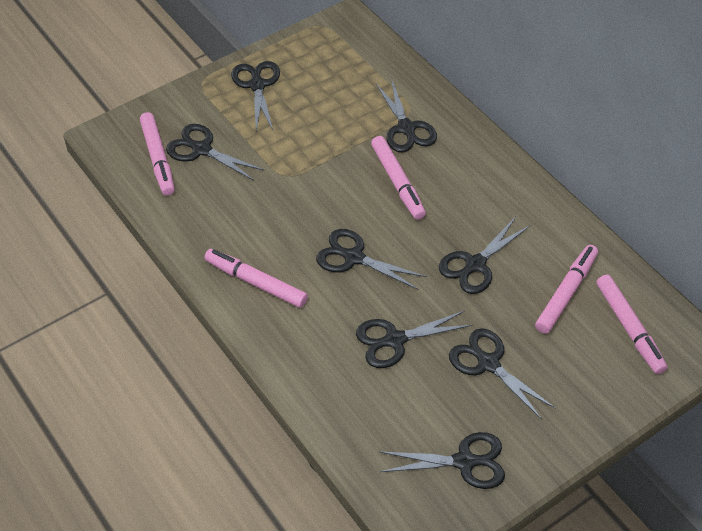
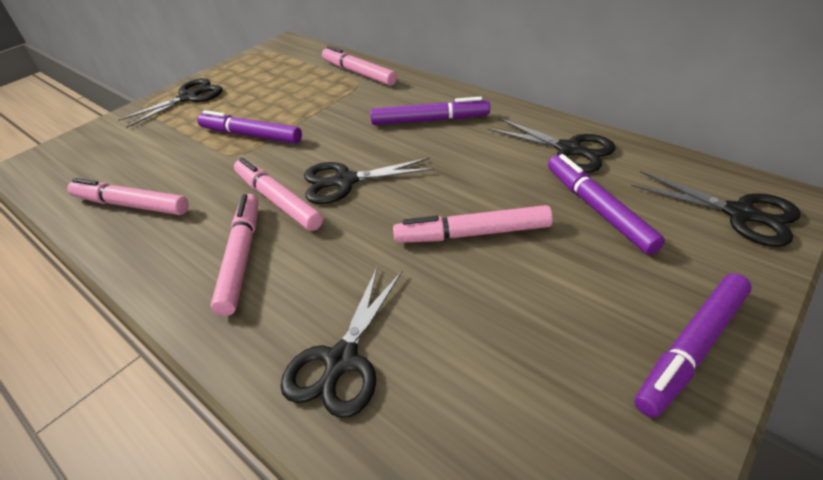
black scissors: [166,124,265,181] [231,61,280,131] [316,229,427,290] [356,311,473,368] [376,78,437,152] [380,432,505,489] [439,217,531,294] [449,328,556,420] = 8 -> [118,78,223,128] [281,267,403,418] [304,157,434,204] [488,118,616,173] [631,171,801,247] = 5
purple marker: none = 0 -> [197,110,302,144] [370,97,490,125] [548,154,665,255] [634,274,752,418] = 4

